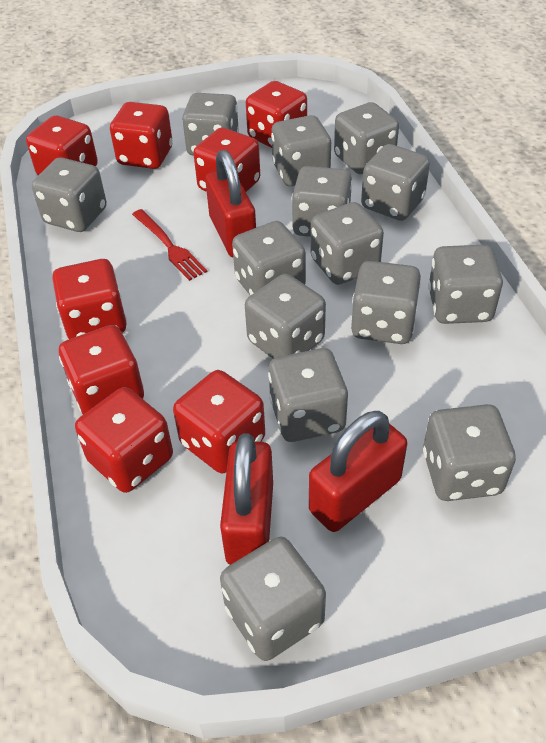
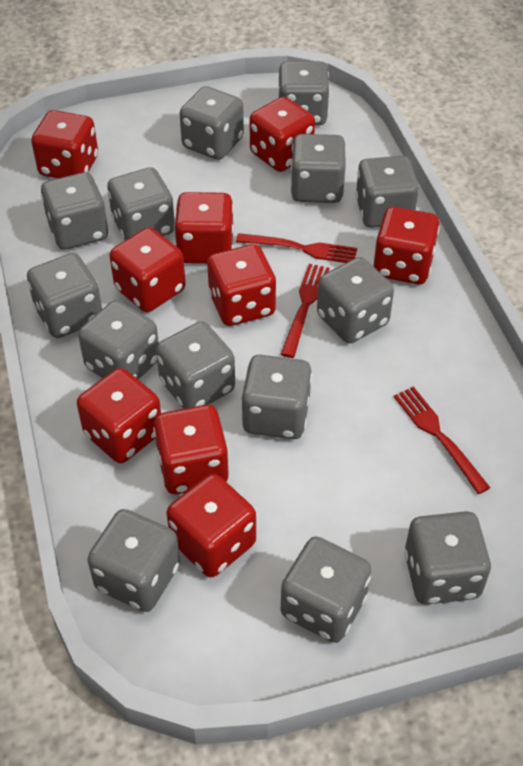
red dice: [26,115,98,175] [52,259,127,339] [59,325,144,414] [75,387,173,493] [110,102,173,169] [173,370,265,473] [193,127,260,192] [246,81,307,148] = 8 -> [31,110,98,178] [77,368,161,463] [110,228,186,312] [153,405,229,494] [167,474,256,577] [174,192,234,264] [207,244,276,326] [249,97,315,172] [373,207,440,284] = 9
red fork: [132,209,208,281] = 1 -> [236,233,357,263] [281,264,330,358] [394,386,490,494] = 3
red padlock: [205,150,256,257] [220,433,273,565] [309,411,407,532] = 3 -> none = 0

